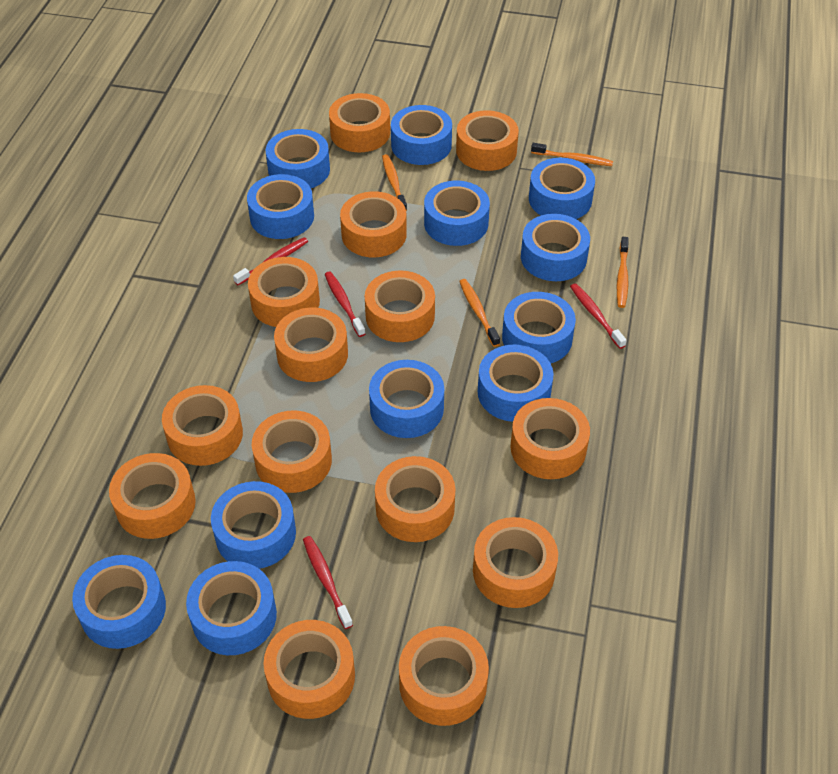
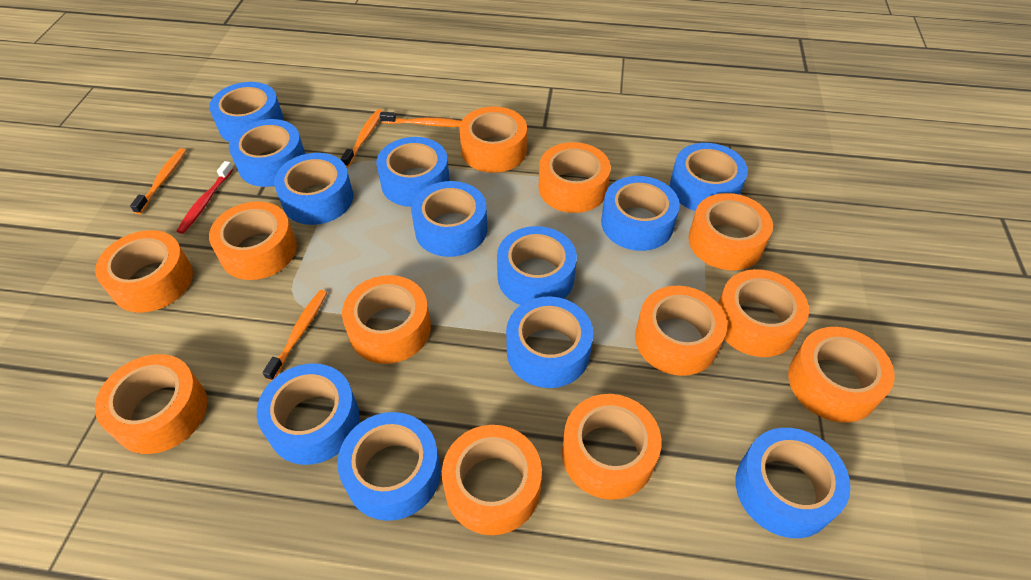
orange tape: [109,453,196,539] [162,385,243,466] [248,257,320,327] [252,411,332,493] [263,620,355,719] [274,308,348,382] [329,93,390,152] [340,191,407,257] [365,271,435,342] [375,456,455,542] [399,626,489,726] [456,110,519,171] [473,517,558,608] [510,398,590,479] = 14 -> [95,230,193,313] [95,354,207,454] [209,201,297,280] [342,275,431,364] [442,425,542,535] [460,107,527,173] [539,142,611,213] [562,394,661,500] [635,286,727,376] [688,193,773,270] [718,269,809,357] [788,327,895,423] = 12
red toothbrush: [233,237,308,285] [303,536,353,629] [325,271,365,337] [570,283,627,349] = 4 -> [177,161,233,234] = 1

